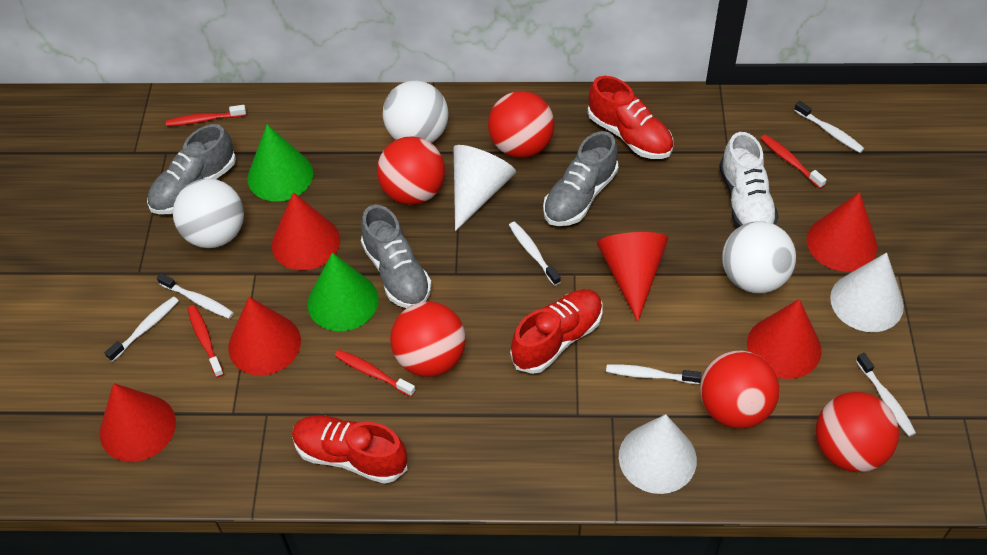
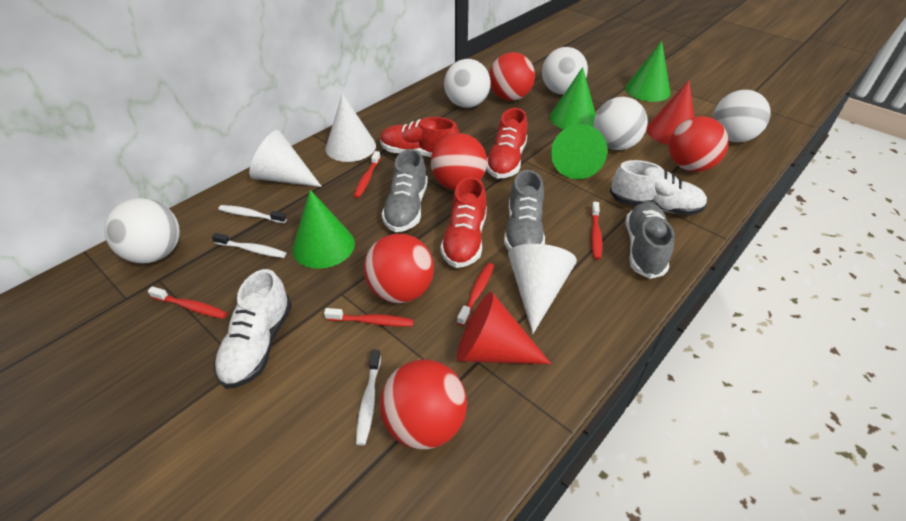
green cone: [247,124,313,202] [308,253,378,331] = 2 -> [292,190,355,269] [550,67,596,130] [551,124,607,179] [625,41,670,102] = 4
red cone: [100,383,176,462] [228,297,301,376] [272,192,340,270] [597,232,668,322] [747,299,821,379] [807,192,877,271] = 6 -> [457,292,551,364] [646,80,694,145] = 2
red toothbrush: [166,105,246,126] [188,305,224,378] [335,350,416,397] [760,134,827,189] = 4 -> [148,286,227,319] [324,308,414,327] [354,151,381,198] [457,263,494,326] [591,202,602,260] = 5
white ball: [173,179,244,248] [383,81,449,143] [722,221,796,293] = 3 -> [104,198,180,263] [444,59,491,108] [542,47,588,95] [593,97,648,150] [713,90,770,142] = 5
white shoe: [719,132,779,228] = 1 -> [214,269,292,389] [610,160,708,215] = 2
white toothbrush: [105,296,179,362] [157,273,234,319] [509,222,561,286] [606,364,701,384] [794,101,864,153] [856,353,916,437] = 6 -> [212,233,286,258] [218,205,287,223] [356,350,381,445] = 3

